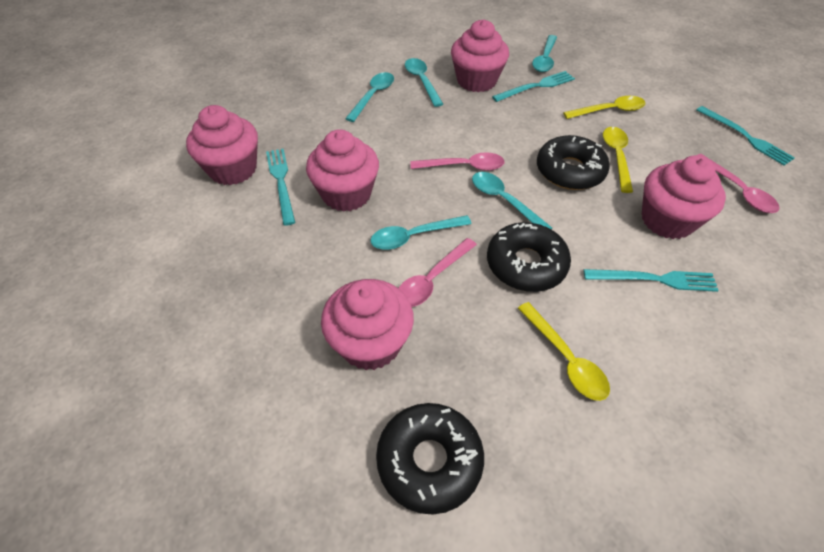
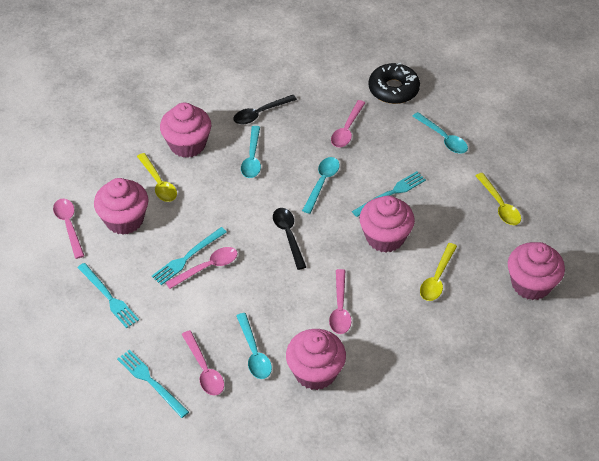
black donut: [376,403,484,515] [487,222,571,292] [537,135,610,190] = 3 -> [369,63,420,104] = 1
black spoon: none = 0 -> [233,95,297,124] [273,208,306,270] = 2
pink spoon: [399,238,477,307] [411,152,505,171] [698,154,779,213] = 3 -> [53,198,84,259] [165,247,238,289] [182,330,224,396] [329,269,352,334] [331,100,365,147] = 5
turquoise spoon: [345,72,394,122] [370,215,472,250] [405,58,443,107] [472,172,552,229] [532,35,557,72] = 5 -> [236,313,272,379] [241,126,261,178] [302,157,339,214] [412,112,468,154] = 4

